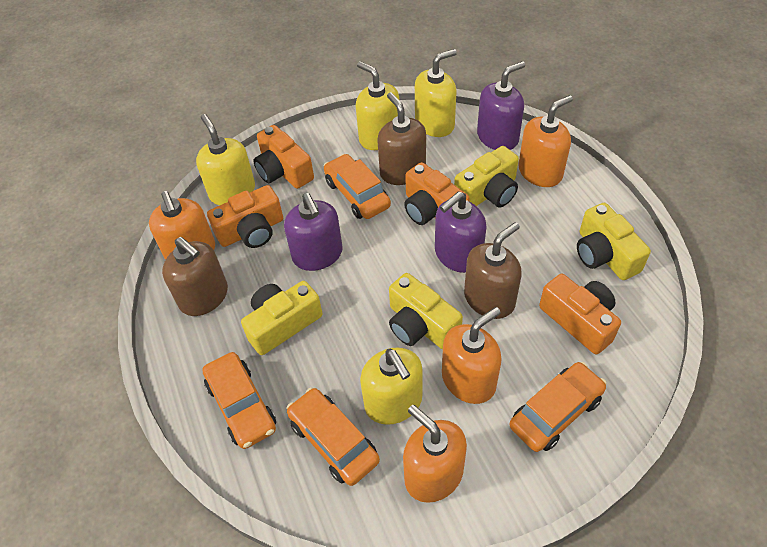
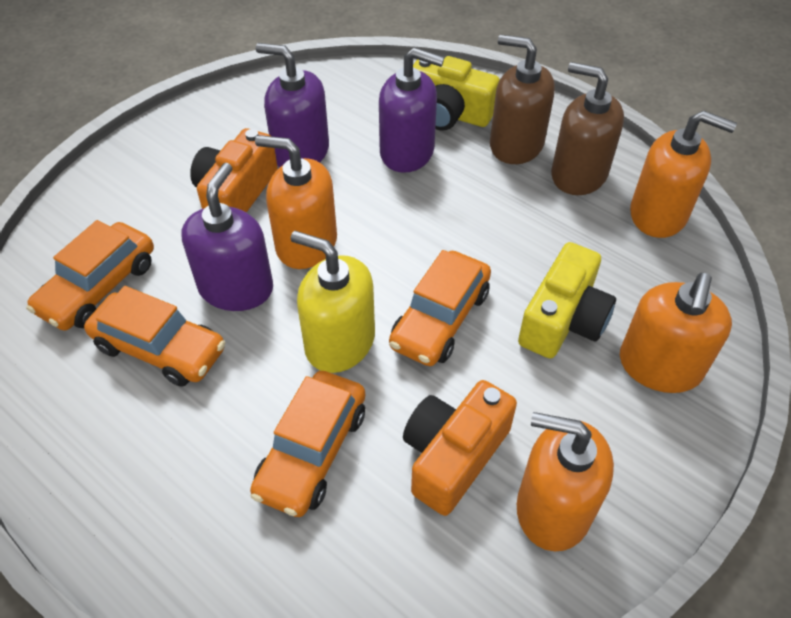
brown soap dispenser: [162,237,228,316] [377,92,426,185] [464,222,522,319] = 3 -> [490,35,555,164] [551,62,624,195] = 2
orange camera: [207,185,283,248] [253,125,314,189] [404,162,470,225] [539,274,621,354] = 4 -> [190,128,278,213] [403,380,517,516] = 2
yellow camera: [241,281,323,355] [389,273,463,349] [454,146,519,207] [577,203,651,280] = 4 -> [413,56,500,131] [518,242,616,359] = 2
yellow soap dispenser: [196,114,255,205] [356,61,399,150] [360,348,423,425] [415,49,457,137] = 4 -> [290,231,375,373] = 1

